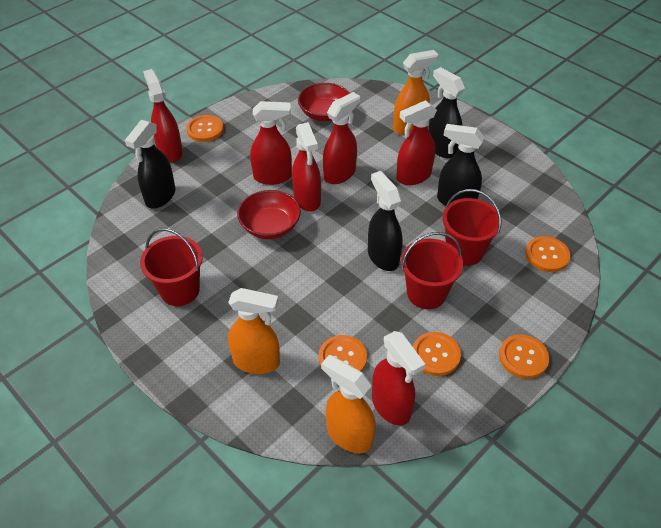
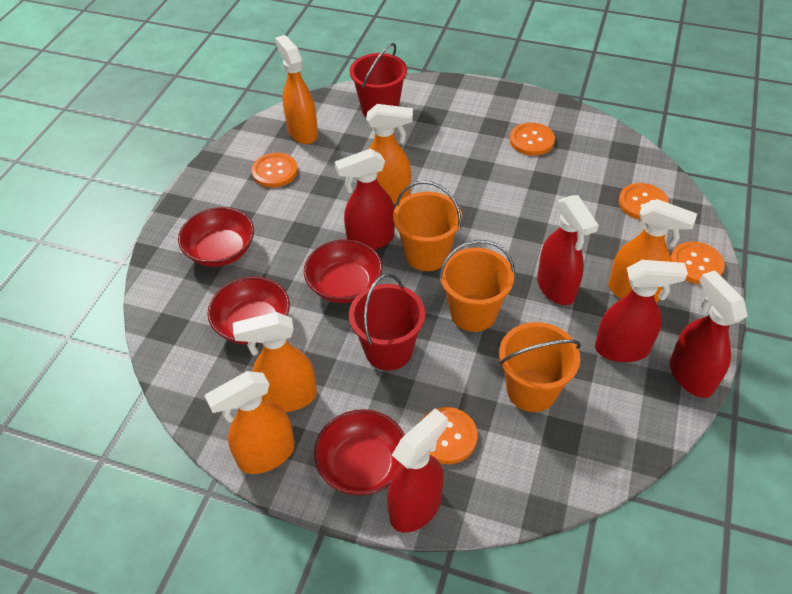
black spray bottle: [125,120,175,208] [368,171,402,271] [428,67,465,159] [437,124,484,206] = 4 -> none = 0
orange bucket: none = 0 -> [393,181,462,271] [439,240,515,332] [499,322,581,412] = 3
orange spray bottle: [228,288,280,374] [321,355,376,453] [393,50,438,135] = 3 -> [204,371,295,474] [233,312,317,412] [275,35,318,144] [366,104,413,204] [608,199,697,302] = 5
red bowl: [237,190,301,239] [298,83,350,121] = 2 -> [178,207,254,267] [208,276,290,344] [304,239,383,303] [314,409,405,495] = 4
red bucket: [140,228,203,306] [401,232,463,309] [442,189,502,266] = 3 -> [349,274,425,370] [350,43,407,117] = 2
red spray bottle: [143,69,183,162] [250,101,292,185] [292,122,321,212] [323,92,360,184] [372,331,425,425] [396,100,437,185] = 6 -> [335,149,395,250] [387,408,448,533] [537,195,599,305] [595,260,688,362] [670,270,747,398] = 5

